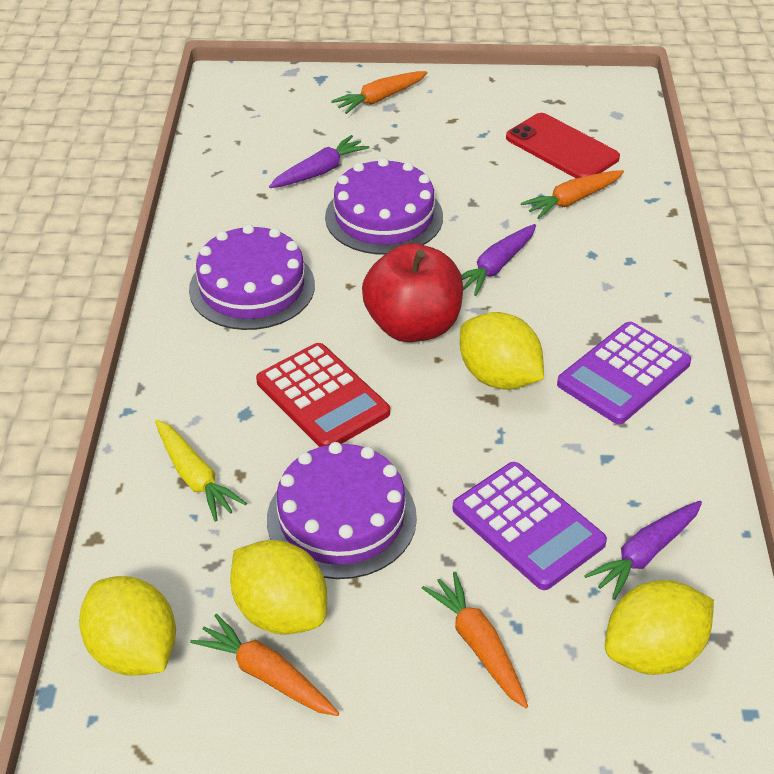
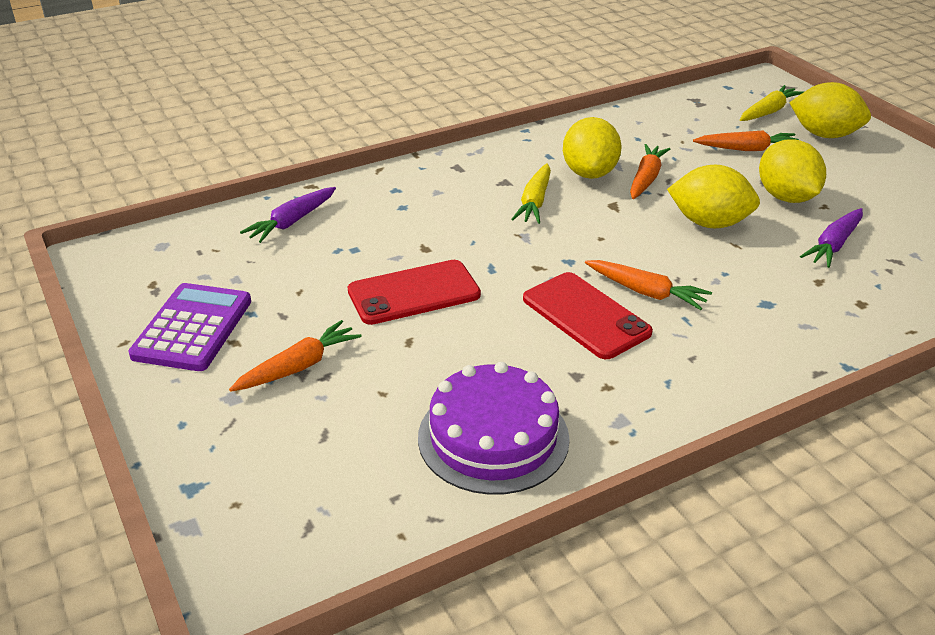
purple cake: [189,224,315,330] [267,442,417,579] [325,158,443,255] = 3 -> [418,362,570,495] = 1
purple calculator: [452,462,607,590] [557,322,691,424] = 2 -> [129,283,251,371] = 1
purple carrot: [269,135,370,188] [462,224,536,296] [584,501,702,600] = 3 -> [240,187,336,243] [800,208,863,268] = 2
red apple: [362,243,463,342] = 1 -> none = 0
red calculator: [256,343,390,447] = 1 -> none = 0
red phone: [506,113,620,178] = 1 -> [348,260,481,325] [523,272,653,359] = 2
yellow carrot: [155,420,247,522] = 1 -> [511,163,551,224] [740,85,804,121] = 2

